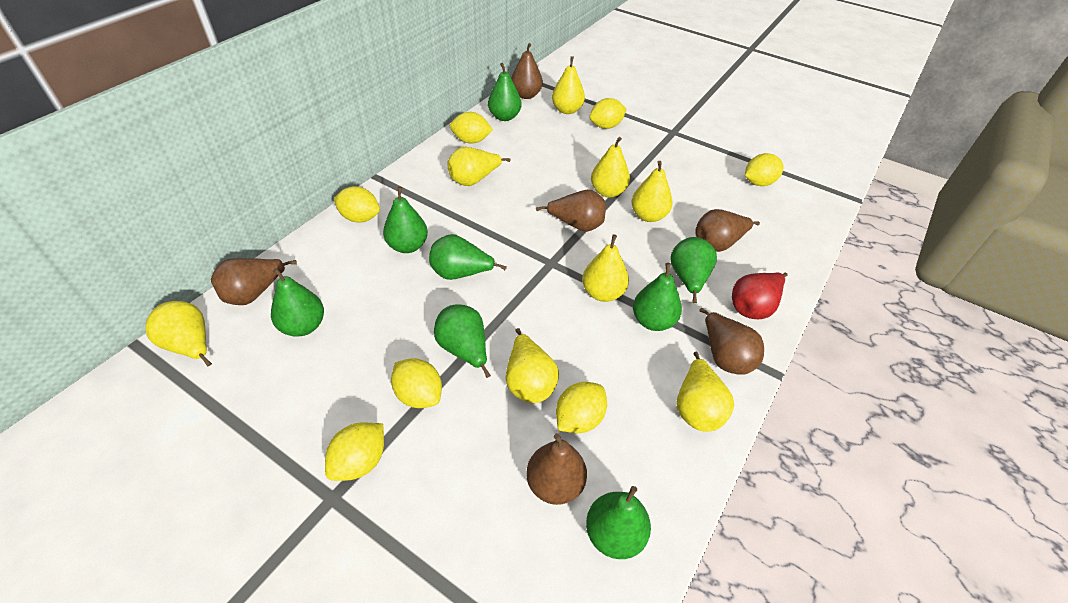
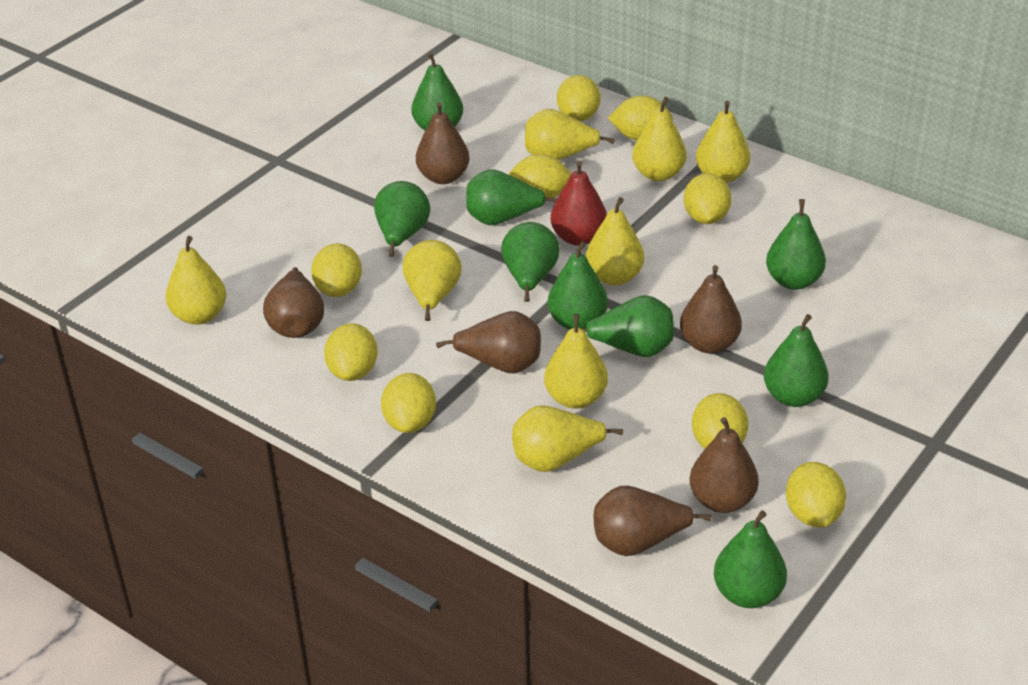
green pear: [271,268,324,337] [383,187,428,253] [429,234,507,280] [434,304,491,378] [488,63,522,121] [586,486,651,559] [633,263,682,331] [670,237,717,303] = 8 -> [374,181,430,257] [411,53,463,131] [466,169,557,225] [501,222,560,302] [548,241,608,330] [582,295,674,357] [714,510,787,608] [764,314,829,407] [766,199,826,290] = 9
yellow lemon: [325,422,384,481] [334,186,380,222] [391,358,442,408] [450,112,493,143] [556,382,607,433] [589,98,627,129] [745,153,783,186] = 7 -> [311,243,362,297] [324,323,378,381] [381,373,436,433] [508,154,572,201] [557,75,600,121] [608,96,673,140] [684,173,732,224] [692,393,748,449] [786,462,846,527] = 9

